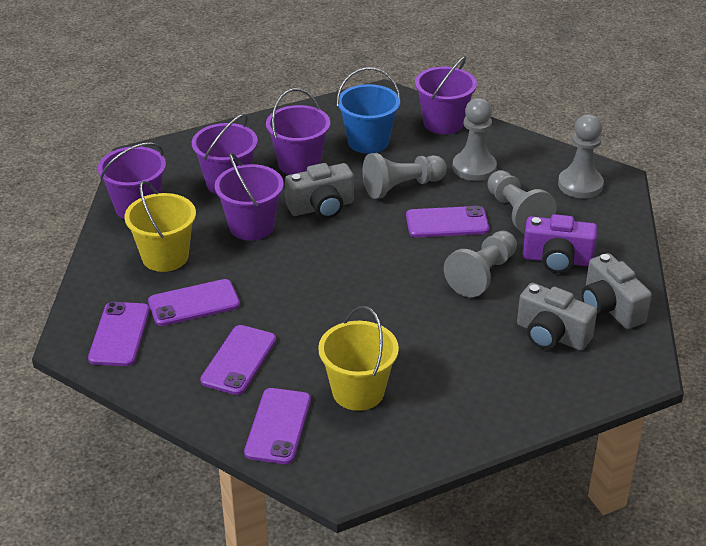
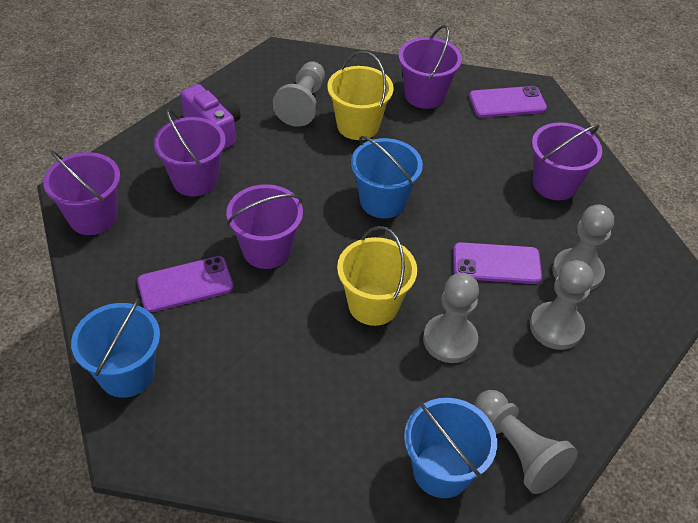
blue bucket: [337,67,401,154] = 1 -> [71,298,160,398] [351,136,423,218] [404,398,497,498] = 3
grey camera: [285,163,354,219] [517,283,597,351] [582,253,652,329] = 3 -> none = 0
purple phone: [88,302,150,366] [148,279,240,326] [200,325,276,395] [244,388,311,464] [406,206,489,238] = 5 -> [137,256,234,312] [453,242,542,284] [469,86,547,118] = 3

